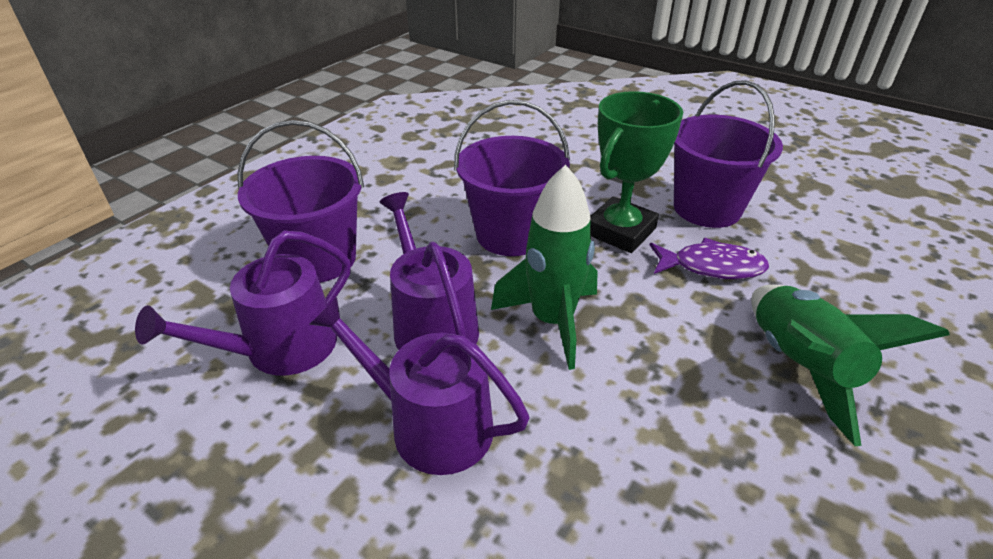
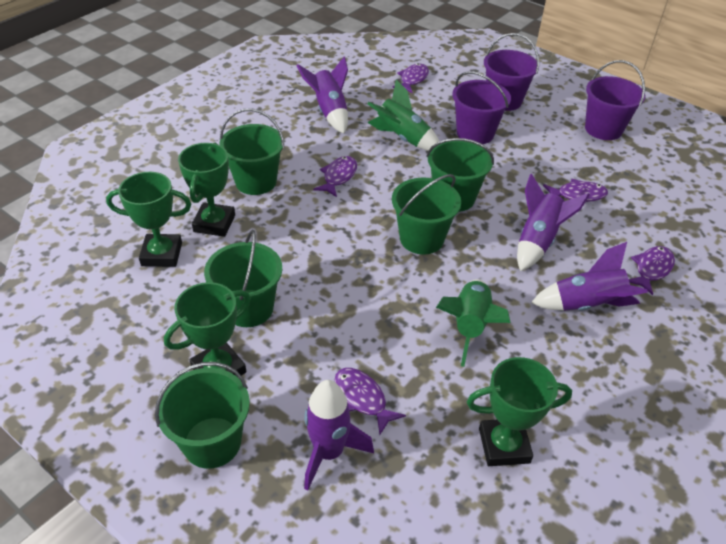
green bucket: none = 0 -> [155,362,250,469] [204,230,282,327] [219,109,284,195] [392,174,461,254] [427,138,494,212] = 5
green trophy: [590,91,683,253] = 1 -> [106,172,191,267] [164,282,251,375] [178,143,235,237] [467,357,572,466] = 4
purple fish: [650,238,769,279] = 1 -> [313,156,357,197] [335,368,406,435] [393,63,429,93] [543,179,608,202] [629,246,675,295] = 5
purple rocket: none = 0 -> [296,56,348,134] [304,380,374,490] [517,174,590,271] [531,242,648,311] = 4
purple watering can: [135,230,350,376] [309,298,530,475] [380,192,479,350] = 3 -> none = 0

